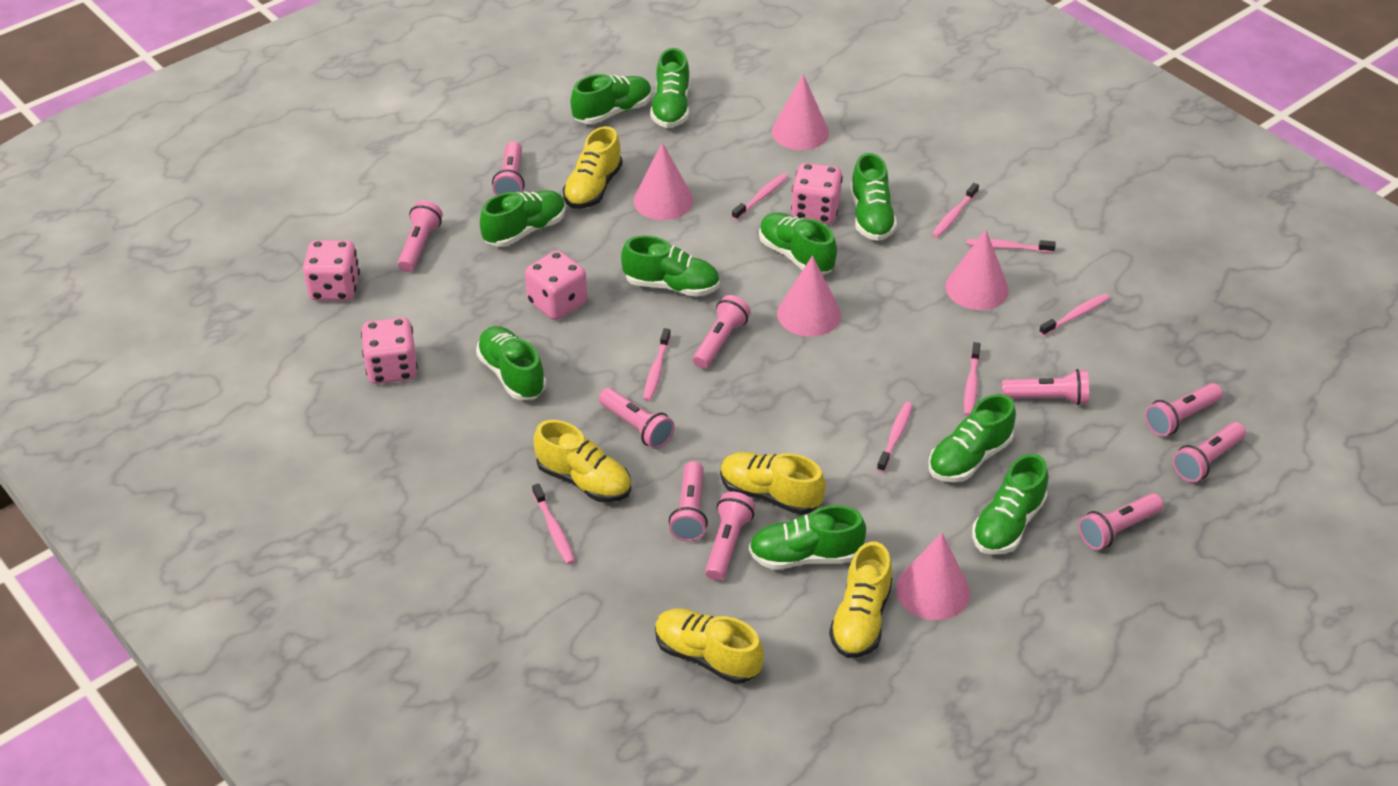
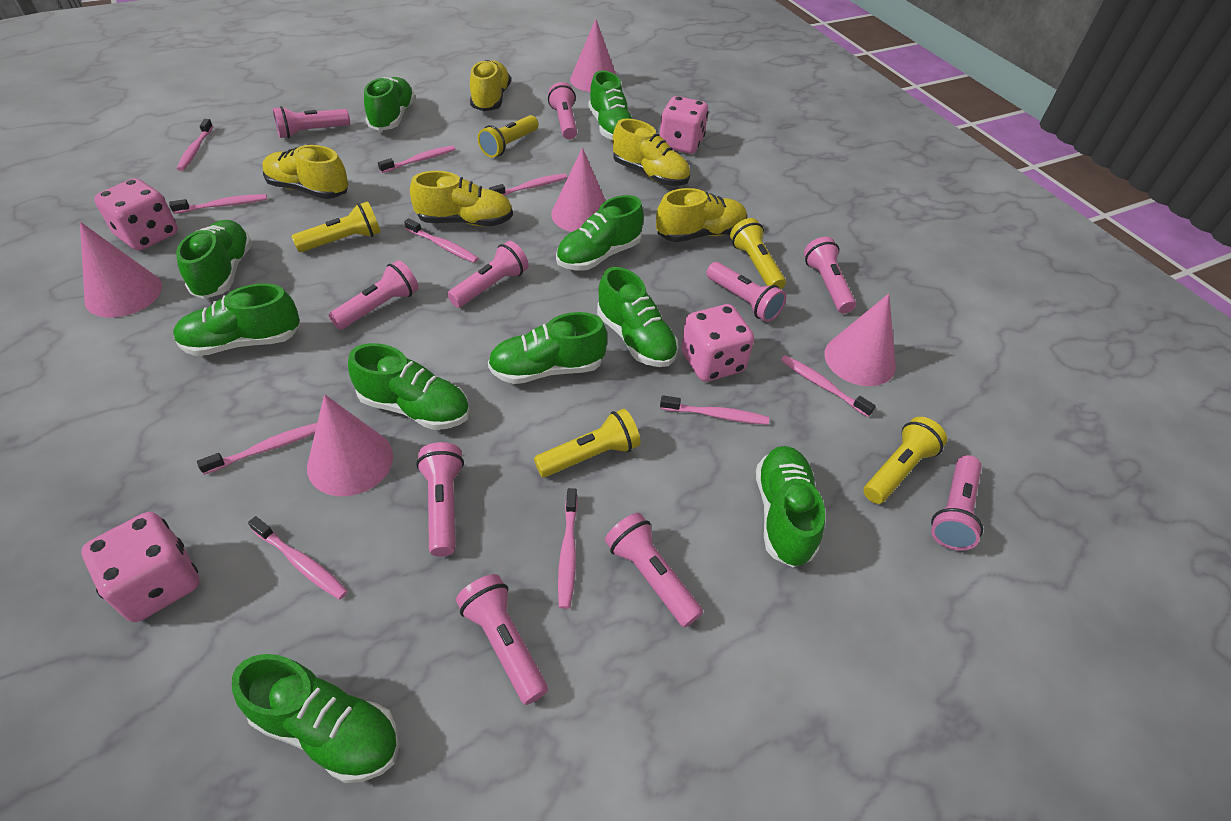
pink toothbrush: [532,484,575,564] [643,328,671,401] [732,173,788,220] [877,402,913,472] [932,183,979,238] [964,342,981,416] [966,239,1056,253] [1039,294,1109,336] = 8 -> [169,194,267,214] [177,119,213,171] [197,423,317,475] [248,516,348,600] [378,145,455,173] [404,218,479,263] [489,173,567,195] [558,488,578,609] [660,395,769,425] [781,355,876,417] = 10
yellow flashlight: none = 0 -> [291,201,381,252] [478,115,539,158] [534,409,641,477] [730,218,786,289] [863,417,947,504] = 5

